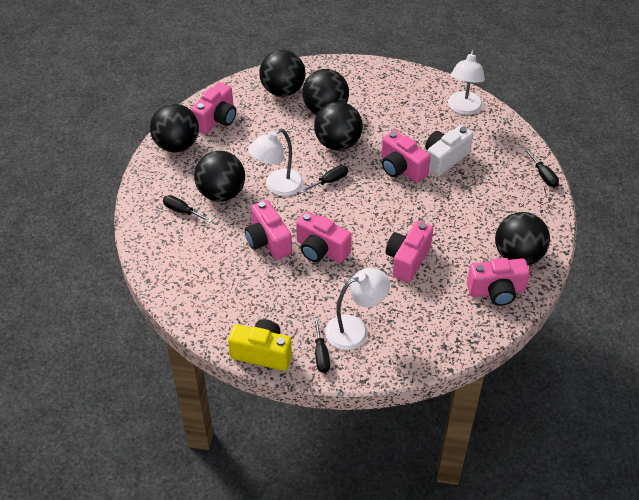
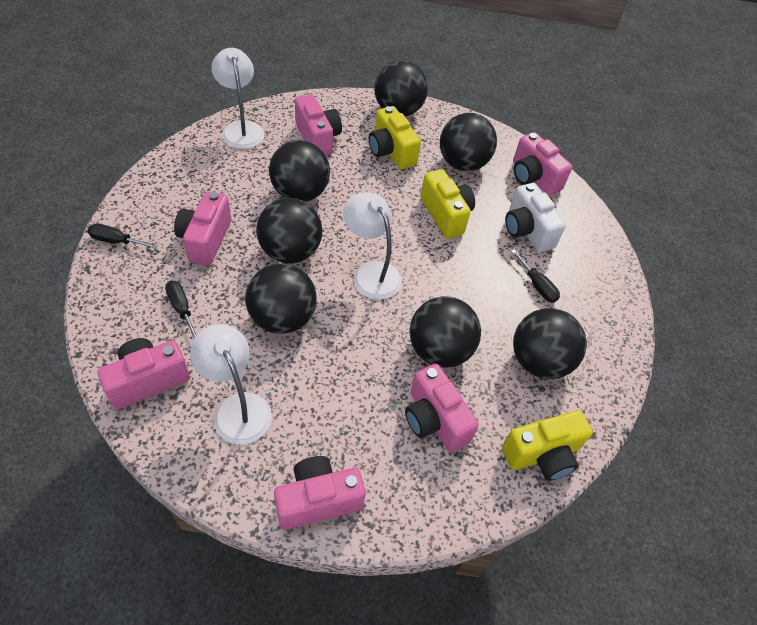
black ball: [150,104,199,153] [194,151,245,202] [259,50,305,97] [302,69,349,115] [314,102,363,150] [495,212,550,265] = 6 -> [245,263,317,334] [256,198,322,263] [269,140,330,202] [374,60,428,116] [409,296,481,368] [440,113,497,171] [513,308,587,379] = 7
black screwdriver: [163,195,212,222] [300,165,348,193] [314,318,330,373] [525,149,559,187] = 4 -> [88,224,158,249] [165,281,196,340] [511,249,560,303] = 3
yellow camera: [228,319,292,371] = 1 -> [369,106,421,170] [421,169,475,238] [502,410,593,481] = 3

